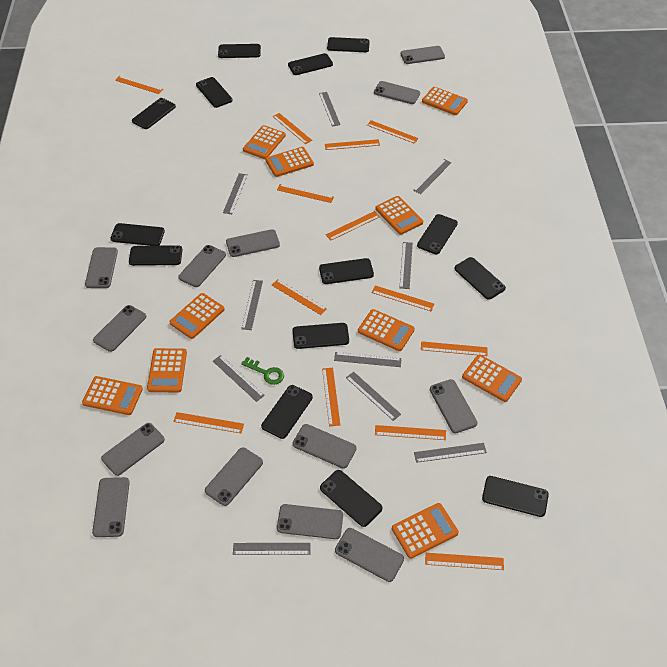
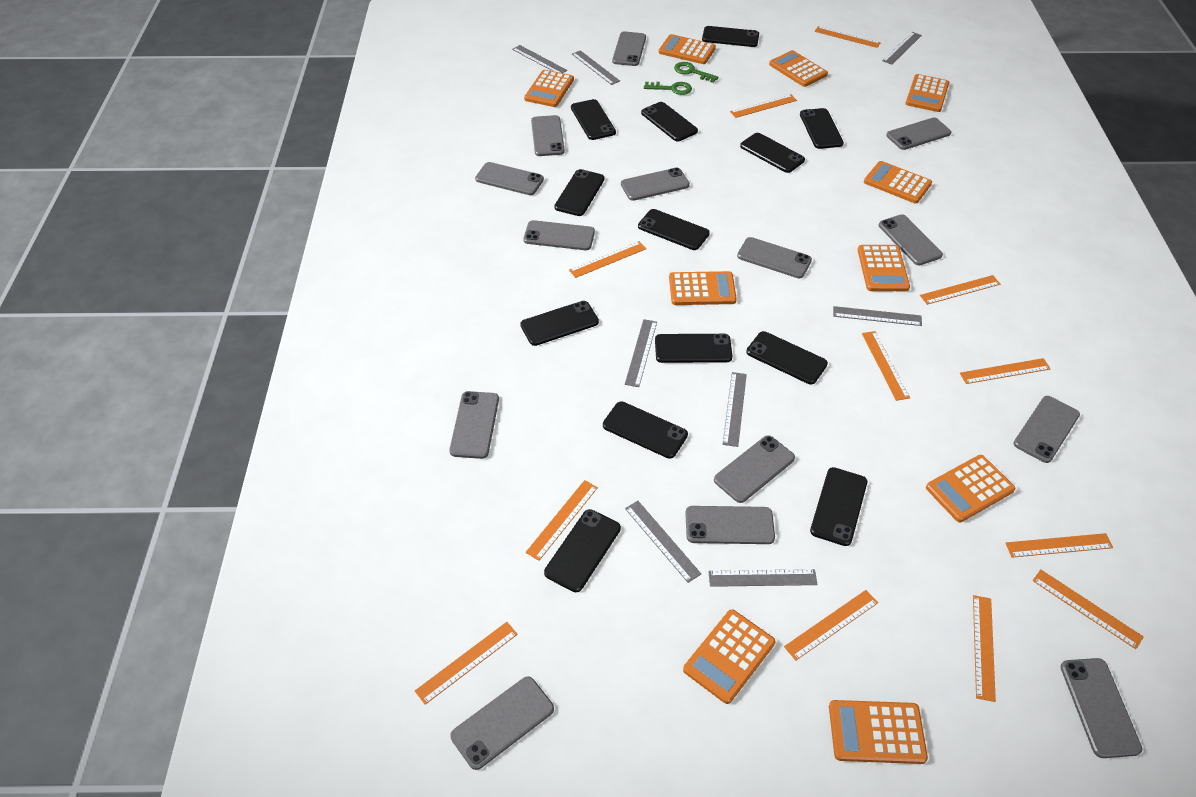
black phone: [110,223,165,246] [129,245,182,266] [132,98,176,129] [196,77,233,108] [218,44,261,58] [261,385,313,439] [288,53,333,75] [292,323,349,349] [319,258,374,284] [320,470,383,527] [327,37,370,52] [417,214,458,254] [454,257,506,300] [482,476,549,517] = 14 -> [520,301,599,346] [544,509,621,592] [554,169,605,216] [571,99,616,140] [603,401,688,459] [638,209,710,250] [641,102,698,141] [655,334,732,363] [702,26,759,47] [740,133,805,173] [746,331,828,384] [800,108,844,149] [810,467,867,546] = 13
green key: [241,357,284,385] = 1 -> [644,82,692,95] [674,62,719,83] = 2
grey phone: [85,247,118,288] [92,477,130,537] [93,305,146,352] [101,423,165,476] [178,245,226,287] [205,447,263,506] [226,229,280,257] [277,504,343,539] [293,424,357,469] [335,528,404,582] [374,81,420,104] [400,46,445,64] [430,379,478,433] = 13 -> [449,391,499,459] [450,676,554,770] [475,162,544,195] [523,220,595,250] [531,115,565,156] [612,31,646,66] [621,168,690,201] [685,506,775,544] [714,435,795,503] [737,237,812,278] [879,214,943,265] [886,118,951,150] [1013,396,1080,463] [1060,658,1142,758] = 14
grey ruler: [213,355,265,402] [223,173,248,214] [233,543,311,555] [241,280,263,330] [319,92,341,126] [334,352,402,367] [346,372,401,421] [400,242,413,289] [413,159,451,194] [414,443,487,463] = 10 -> [512,45,567,73] [572,50,620,85] [625,319,657,387] [625,501,701,583] [708,569,818,587] [723,372,747,447] [833,306,922,326] [882,32,922,65] = 8
orange ruler: [115,76,163,94] [173,412,244,433] [272,279,327,315] [273,113,312,144] [277,184,334,203] [322,368,340,427] [325,139,380,150] [326,211,380,240] [367,120,419,144] [371,285,434,311] [375,425,446,440] [421,341,487,356] [425,553,504,570] = 13 -> [415,622,518,705] [526,480,598,561] [569,241,646,278] [730,94,797,118] [784,590,878,661] [815,26,881,48] [862,331,910,401] [920,275,1000,305] [960,358,1050,384] [973,595,996,702] [1006,533,1113,558] [1032,570,1144,649] = 12

